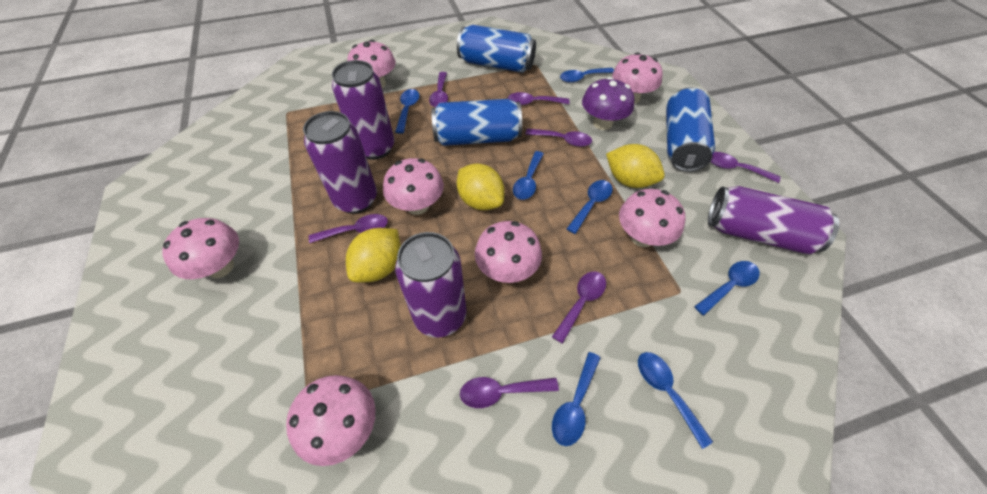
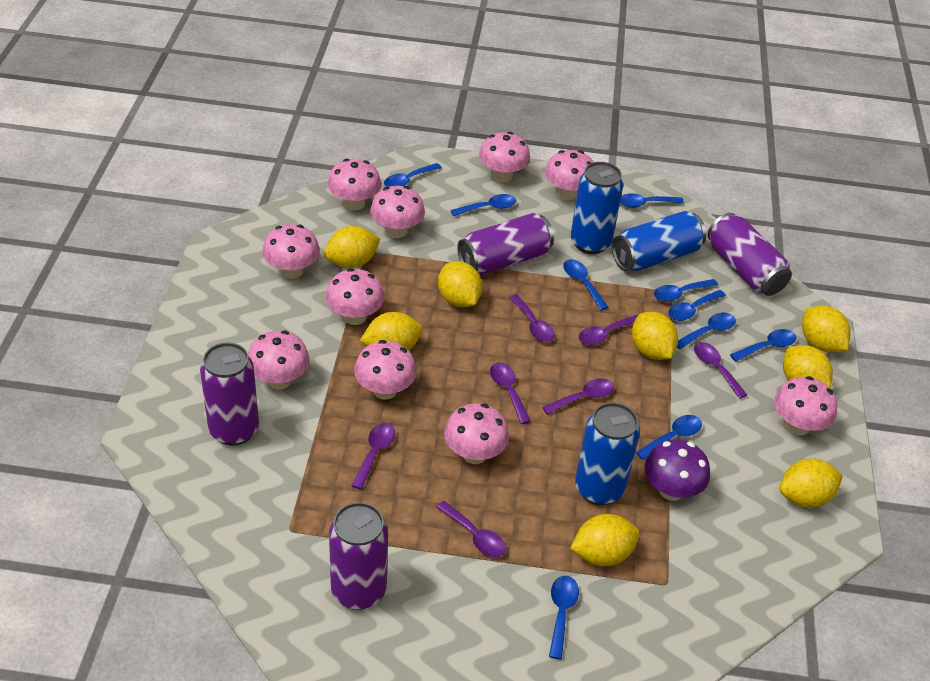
blue spoon: [395,89,420,134] [513,151,544,200] [552,352,601,446] [560,68,614,83] [567,180,613,234] [638,352,713,449] [694,261,760,315] = 7 -> [384,163,442,187] [450,194,516,216] [549,576,579,660] [563,259,609,310] [620,193,684,208] [636,415,702,460] [654,279,718,302] [668,290,726,321] [677,313,736,349] [730,329,796,362] = 10
pink mushroom: [162,218,239,279] [286,375,376,466] [347,40,396,88] [383,158,444,215] [475,221,542,283] [612,52,663,104] [619,189,686,247] = 7 -> [248,331,309,389] [262,224,320,279] [325,268,384,325] [328,159,381,211] [354,340,417,400] [370,186,425,238] [444,403,509,464] [479,132,530,182] [545,150,594,200] [774,376,837,436] = 10
yellow lemon: [346,228,401,282] [456,163,505,210] [606,144,665,188] = 3 -> [324,226,380,268] [360,312,423,350] [438,261,482,307] [570,514,640,566] [632,312,678,360] [779,458,843,508] [783,345,833,389] [802,306,851,352] = 8

